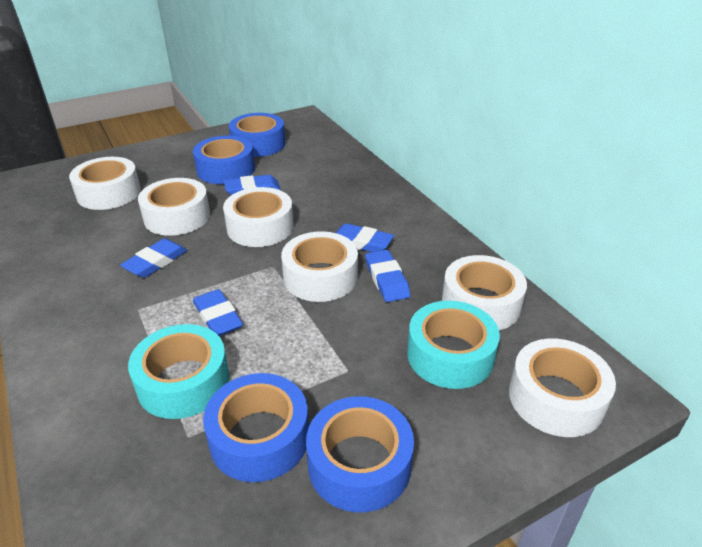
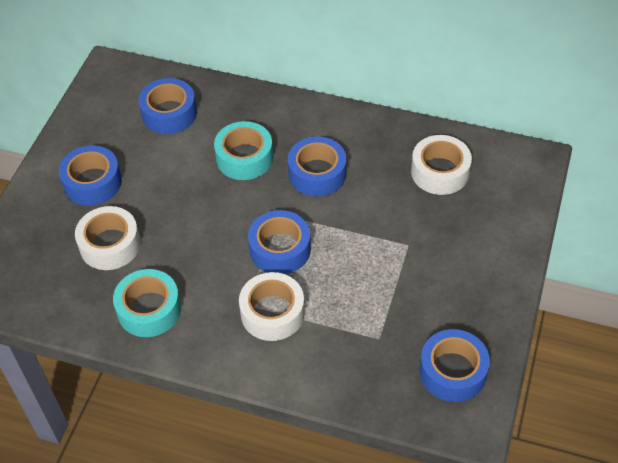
blue eraser: [120,238,187,278] [193,289,243,336] [224,175,281,195] [336,223,394,252] [365,250,410,302] = 5 -> none = 0
blue tape: [193,136,255,184] [203,373,309,482] [229,113,285,157] [306,396,414,512] = 4 -> [59,145,122,206] [139,78,197,134] [248,210,311,274] [288,137,346,196] [419,329,490,402] = 5
white tape: [69,157,141,210] [138,178,210,236] [223,187,294,247] [281,231,358,302] [442,255,527,330] [509,339,616,437] = 6 -> [75,206,141,270] [239,272,305,341] [411,135,472,195] = 3

